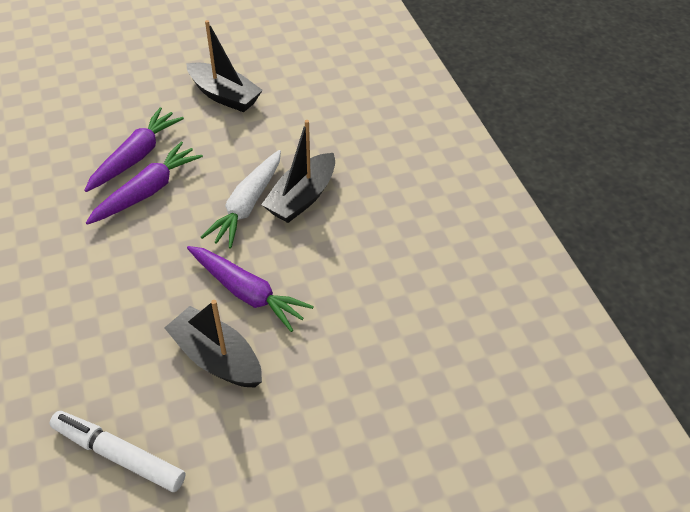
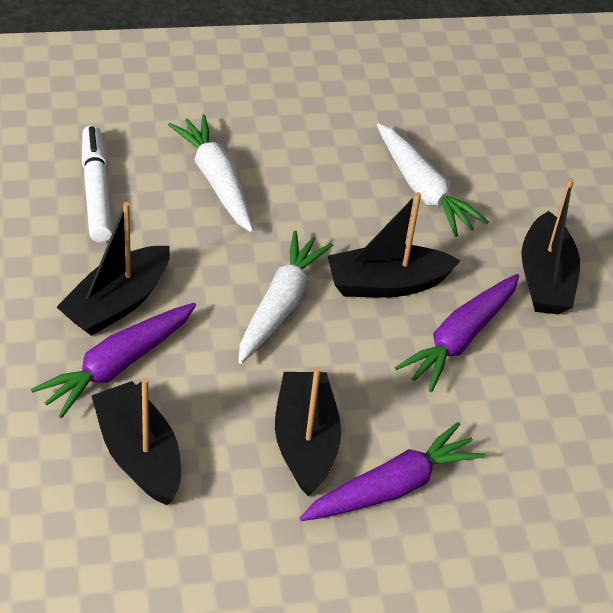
black boat: [165,300,262,388] [186,20,263,112] [261,120,335,223] = 3 -> [57,202,170,336] [91,378,181,505] [275,367,341,497] [328,192,461,298] [521,178,580,315] = 5
white carrot: [201,150,281,248] = 1 -> [168,114,254,233] [238,230,333,364] [377,123,489,237] = 3

